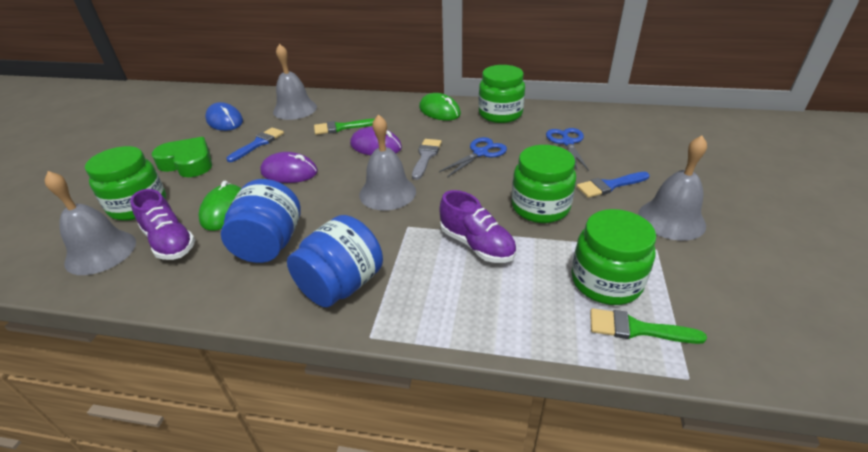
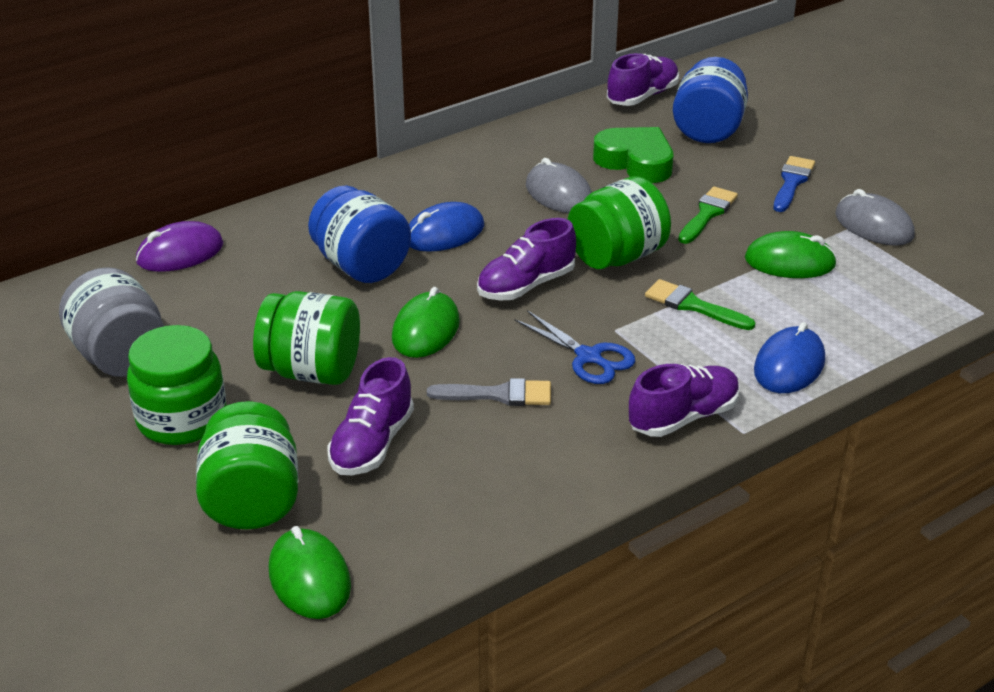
blue brush: [226,128,284,162] [577,172,649,198] = 2 -> [774,156,815,212] = 1
blue mouse: [205,102,243,131] = 1 -> [409,202,484,252] [754,322,825,393] = 2
blue scissors: [439,137,507,177] [546,128,589,171] = 2 -> [515,310,635,384] = 1
green mouse: [198,181,241,231] [419,93,461,121] = 2 -> [269,526,351,619] [392,287,460,358] [745,231,837,278] = 3
grey bell: [44,171,136,275] [273,44,317,120] [359,114,416,211] [638,136,707,241] = 4 -> none = 0
grey jar: none = 0 -> [59,267,165,377] = 1
grey mouse: none = 0 -> [526,158,592,213] [835,189,915,246] = 2
purple mouse: [260,152,318,183] [350,127,402,155] = 2 -> [136,221,224,272] = 1
purple shoe: [130,189,195,260] [440,190,516,263] = 2 -> [327,357,414,475] [477,218,576,300] [607,53,679,106] [629,364,740,437] = 4

